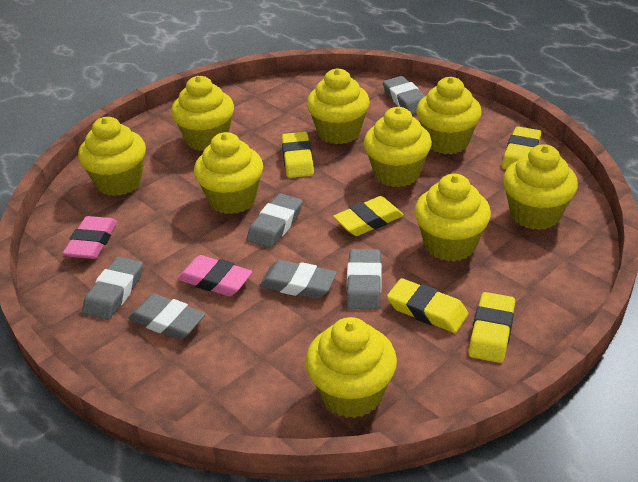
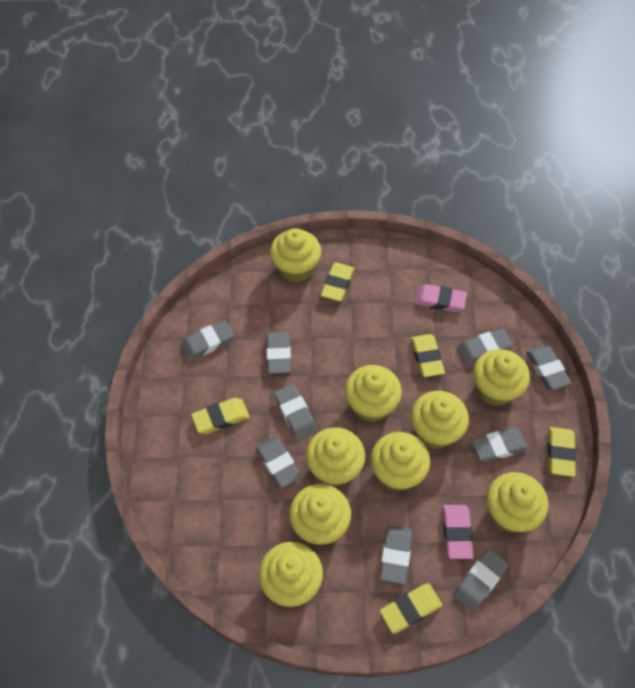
grey eraser: [82,257,143,320] [128,294,206,340] [247,193,303,248] [259,260,337,299] [347,249,382,310] [383,76,425,115] = 6 -> [181,320,234,361] [255,437,301,488] [266,332,291,374] [274,384,317,440] [380,525,412,584] [453,549,509,612] [457,329,513,365] [472,427,528,462] [526,345,571,390] = 9

